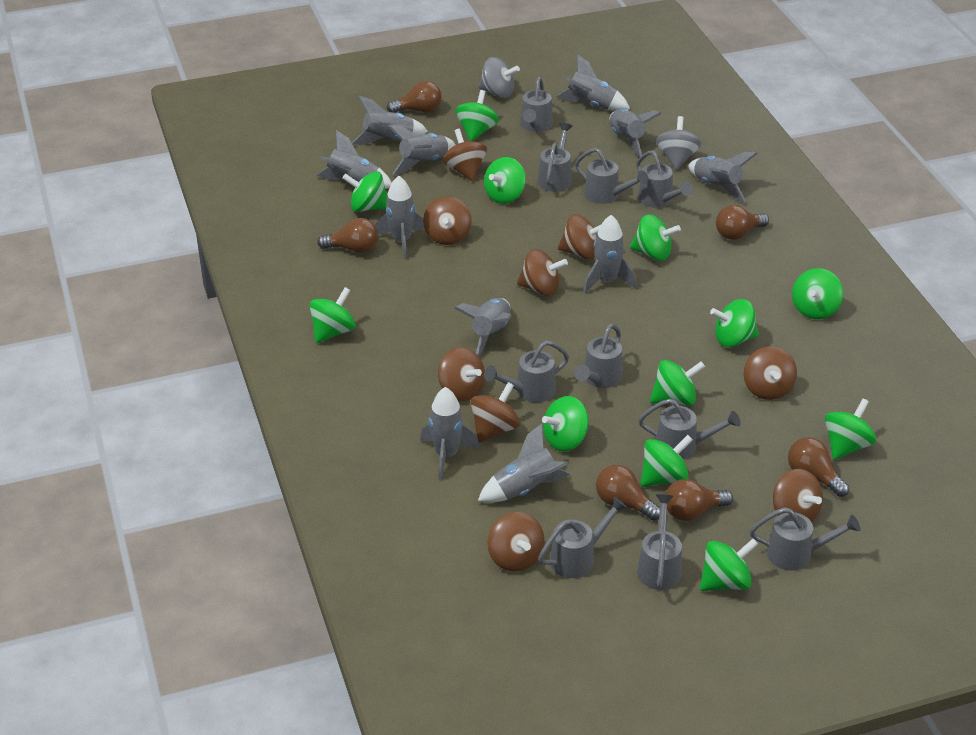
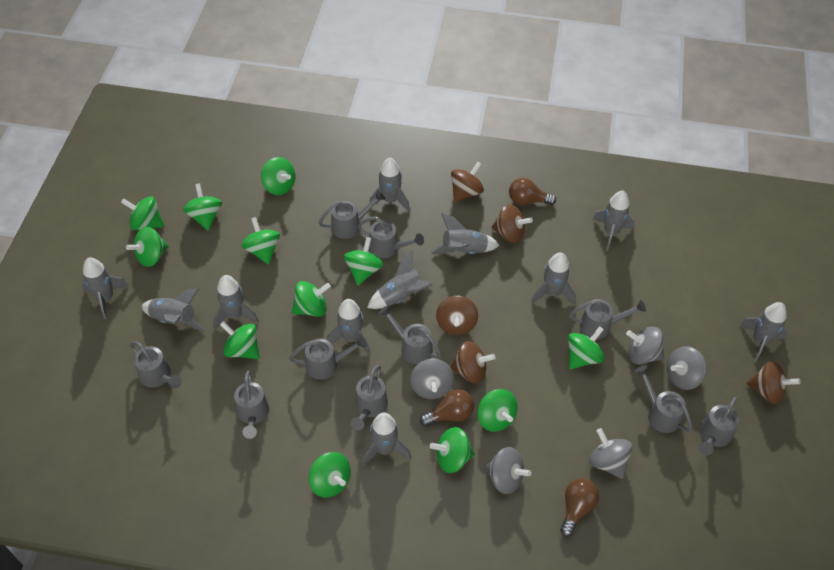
brown light bulb: [317,218,378,253] [387,81,442,113] [596,465,660,520] [665,479,733,521] [716,205,769,240] [788,437,849,497] = 6 -> [420,389,474,426] [509,178,556,205] [560,478,599,537] = 3
brown spinning top: [423,196,472,245] [438,347,485,401] [443,129,487,181] [471,382,520,443] [487,512,545,572] [517,249,568,296] [558,214,601,260] [744,346,797,400] [773,469,823,522] = 9 -> [436,296,478,335] [450,341,495,384] [451,161,484,202] [492,204,533,243] [746,361,801,404] = 5
grey spinning top: [478,57,520,98] [656,116,701,170] = 2 -> [410,359,454,399] [485,447,531,494] [589,428,632,479] [626,327,664,364] [667,346,707,390] = 5

